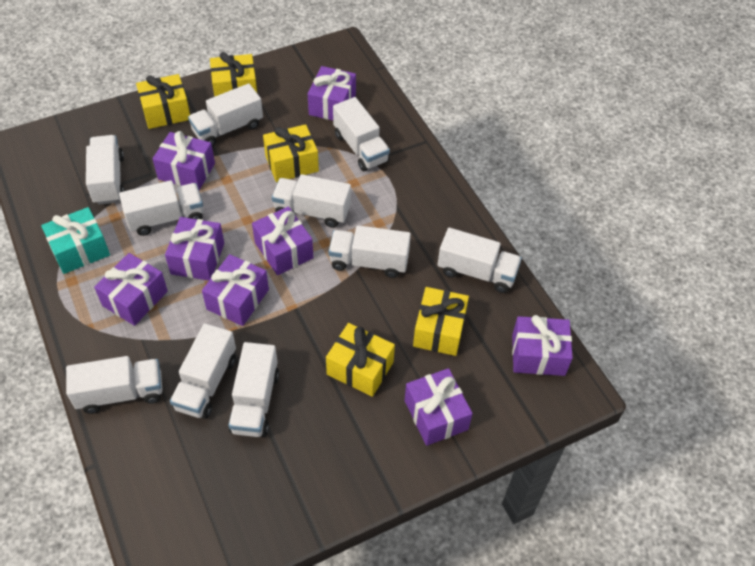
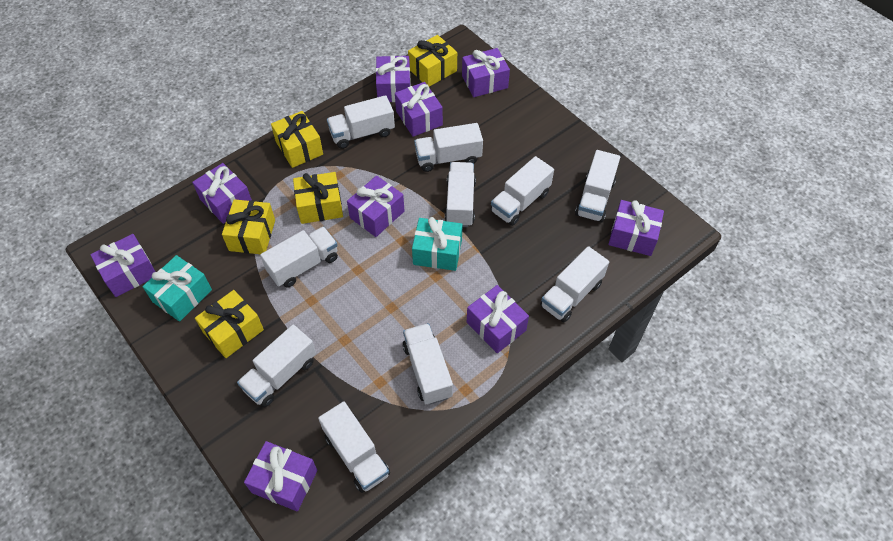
purple gift: [94,253,168,326] [153,131,215,190] [165,217,224,281] [202,254,269,326] [252,206,313,275] [308,66,356,120] [405,368,473,446] [512,315,573,376] = 8 -> [90,234,155,297] [192,163,252,224] [244,441,317,512] [347,175,405,237] [376,55,411,102] [395,82,443,137] [462,48,510,97] [467,285,529,353] [608,200,664,256] = 9
turquoise gift: [41,207,110,274] = 1 -> [143,255,212,322] [412,217,463,271] = 2

